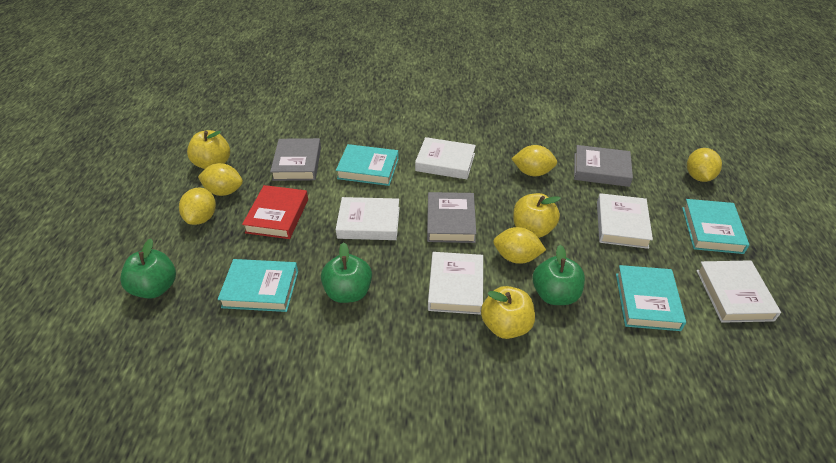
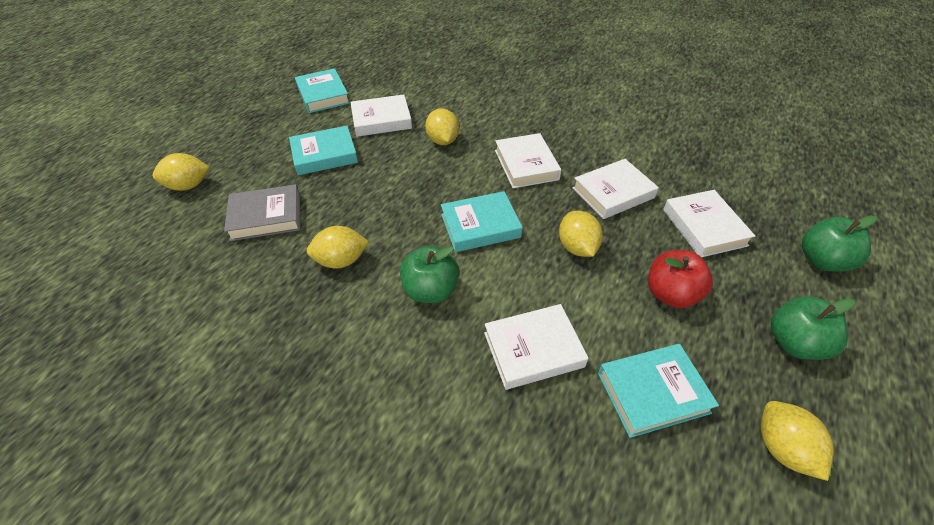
grey book: [270,138,321,181] [427,192,476,243] [574,145,633,187] = 3 -> [224,184,300,241] = 1
red apple: none = 0 -> [648,250,713,308] = 1
red book: [242,185,308,239] = 1 -> none = 0
yellow apple: [187,130,230,169] [481,286,535,339] [513,193,561,238] = 3 -> none = 0

